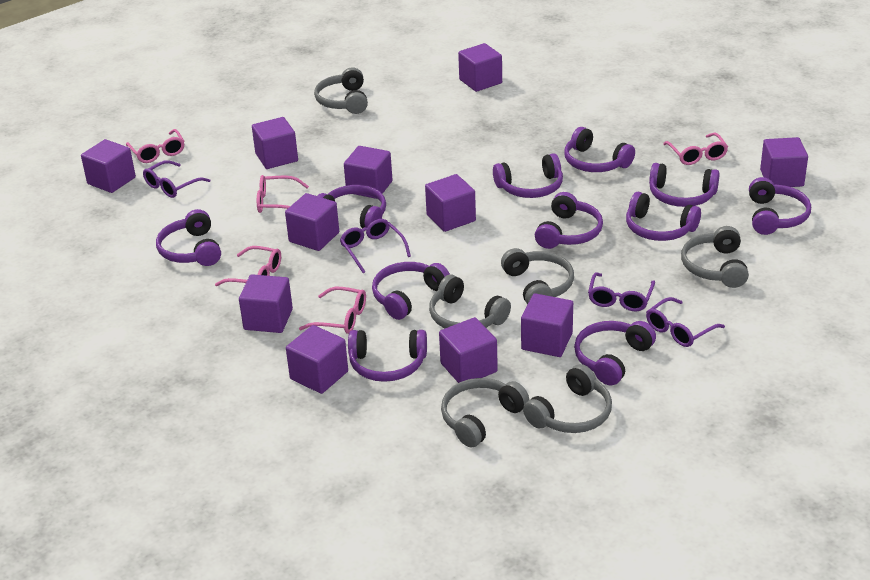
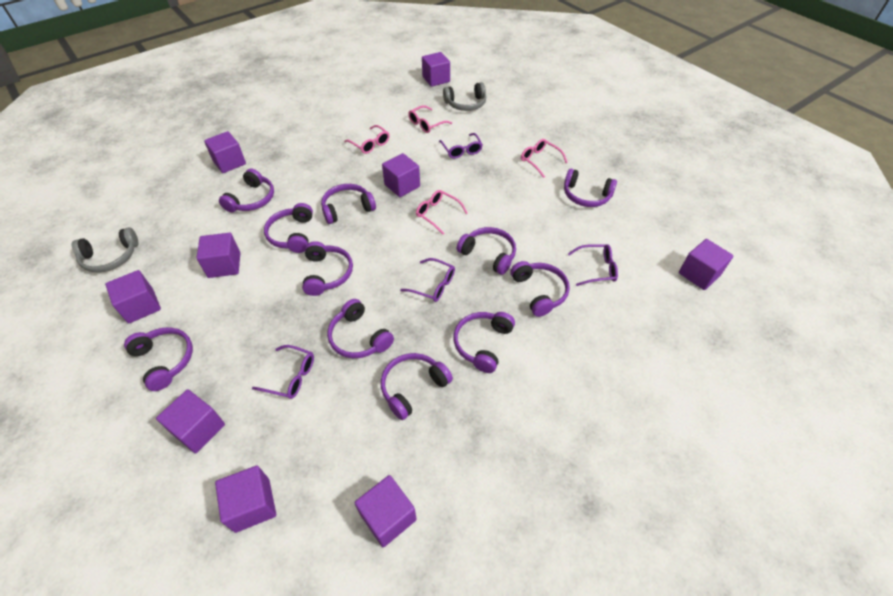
grey headphones: [314,67,368,114] [429,274,511,328] [441,378,529,447] [501,248,574,305] [523,364,612,433] [681,226,749,288] = 6 -> [72,227,138,272] [443,82,486,111] = 2
pink glasses: [126,129,184,163] [215,246,281,286] [257,175,309,213] [299,287,366,334] [663,133,728,165] = 5 -> [344,125,390,154] [408,105,452,133] [416,190,468,235] [521,139,568,178] = 4
purple cube: [81,139,136,193] [239,274,293,333] [252,117,298,169] [285,193,339,251] [286,325,348,394] [344,146,392,199] [425,174,476,232] [439,317,498,383] [458,43,502,92] [521,293,573,357] [760,137,808,187] = 11 -> [105,270,161,323] [156,389,225,453] [196,233,240,278] [204,131,246,173] [215,466,276,533] [355,475,417,547] [382,153,420,197] [422,52,450,87] [679,239,733,290] = 9

